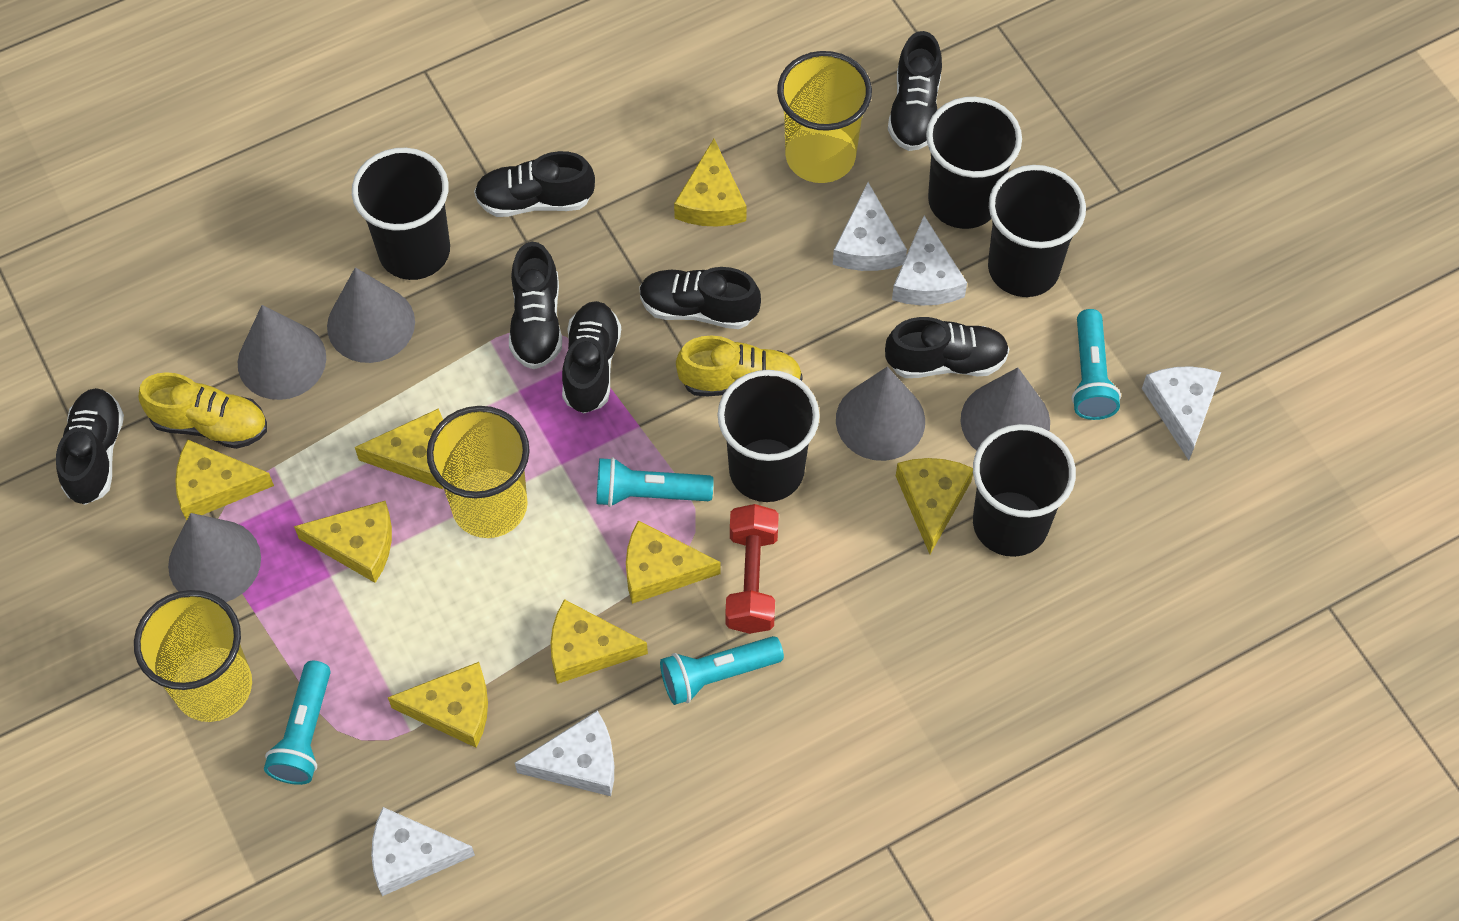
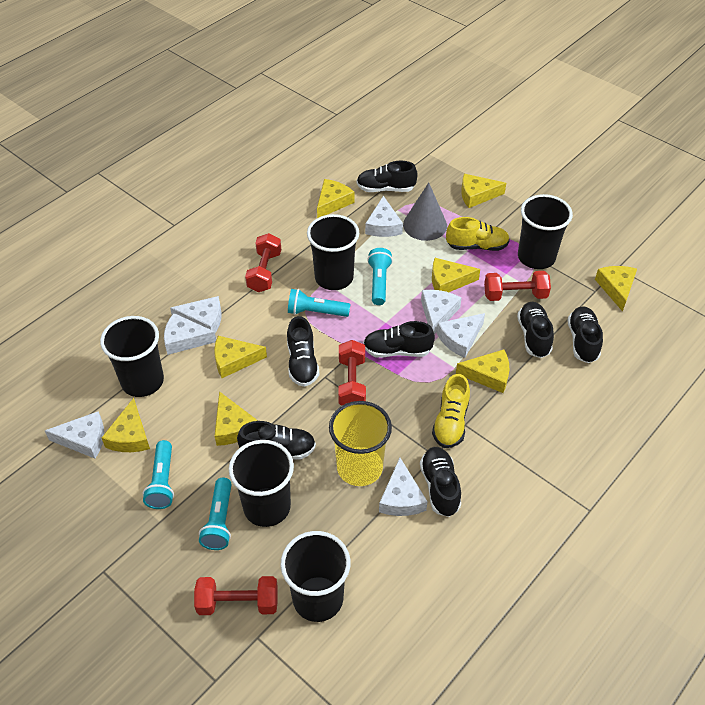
grey cone: [168,513,261,602] [238,305,326,400] [327,267,415,363] [836,367,925,461] [961,367,1050,451] = 5 -> [403,182,447,241] = 1
red dumbbell: [725,504,779,634] = 1 -> [194,576,278,615] [245,233,281,292] [338,340,366,406] [484,271,551,301] = 4
white cheese: [371,807,475,896] [515,710,614,796] [833,182,907,271] [892,216,967,306] [1142,366,1221,460] = 5 -> [45,411,104,458] [164,313,216,355] [170,296,221,333] [365,196,403,237] [379,458,428,516] [421,290,462,334] [437,313,485,358] = 7
yellow cup: [134,590,252,722] [427,406,530,538] [777,51,872,183] = 3 -> [329,401,392,486] = 1

